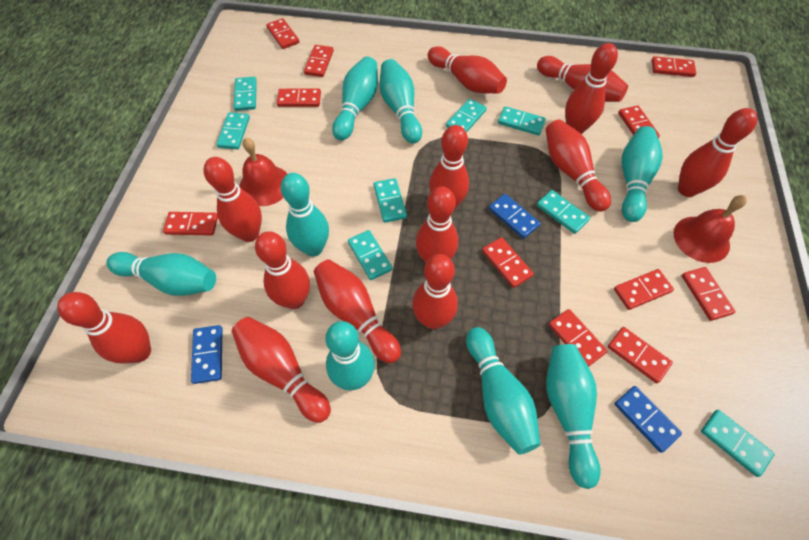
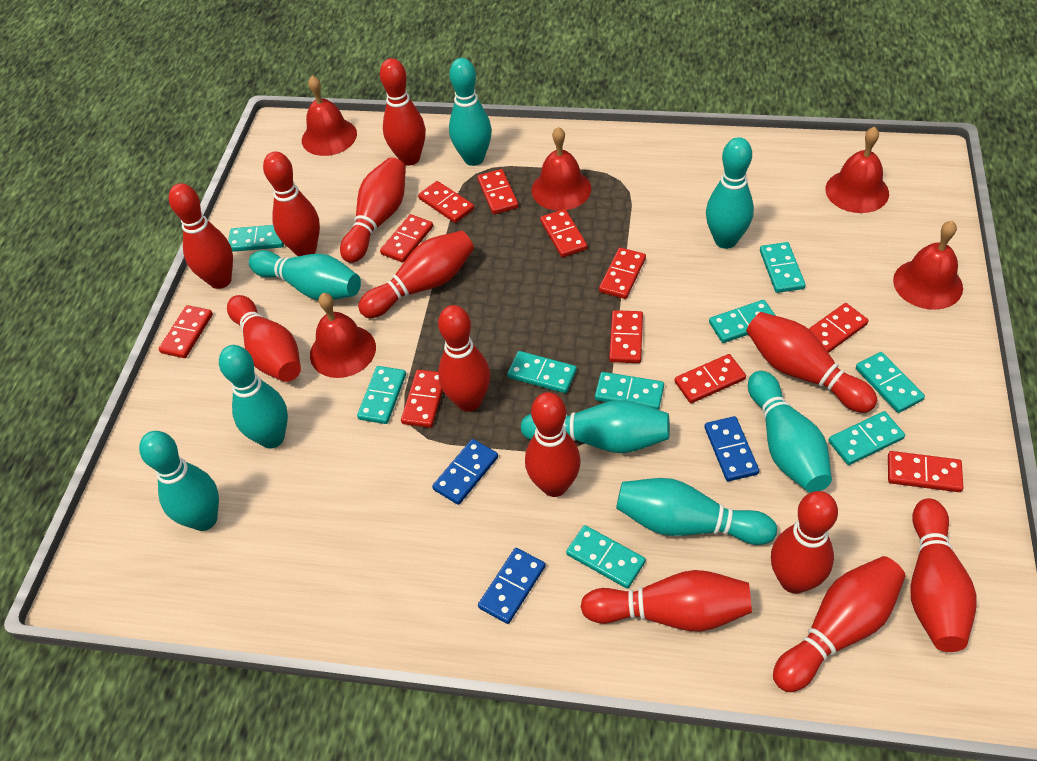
red bell: [239,138,287,206] [674,195,747,263] = 2 -> [302,76,357,156] [310,293,376,378] [532,127,591,211] [825,127,889,213] [893,221,963,310] = 5
turquoise domino: [216,112,250,149] [234,77,257,111] [348,230,393,280] [374,178,407,223] [446,99,487,133] [498,106,546,136] [537,190,590,234] [701,410,775,477] = 8 -> [228,225,284,252] [357,366,406,424] [507,351,577,393] [566,525,646,589] [595,372,664,410] [709,300,776,343] [760,242,805,293] [828,411,905,465] [856,352,925,413] = 9

